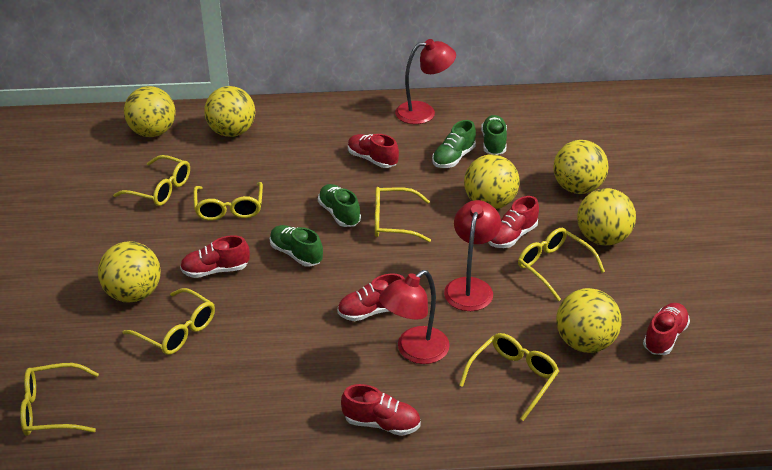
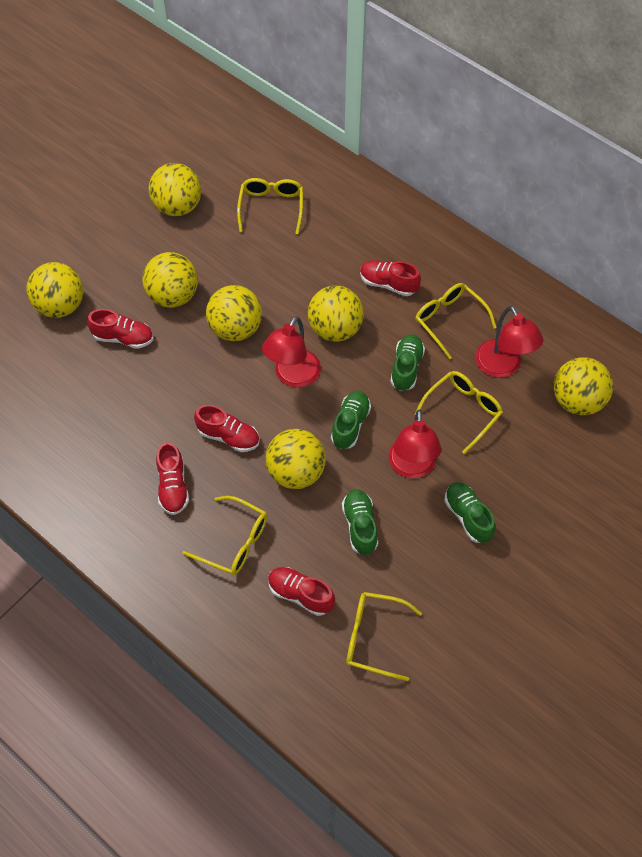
red shoe: [180,235,250,278] [337,274,405,321] [341,384,421,436] [348,134,399,168] [488,196,539,248] [643,303,690,355] = 6 -> [87,309,154,349] [156,442,189,515] [194,405,260,452] [268,567,335,616] [360,260,421,296] = 5
yellow glasses: [20,363,99,436] [113,155,190,206] [122,288,215,355] [193,182,263,221] [375,187,431,242] [459,333,559,421] [518,228,605,301] = 7 -> [182,496,267,576] [237,178,303,234] [346,592,422,681] [414,371,503,454] [415,283,497,360] = 5

